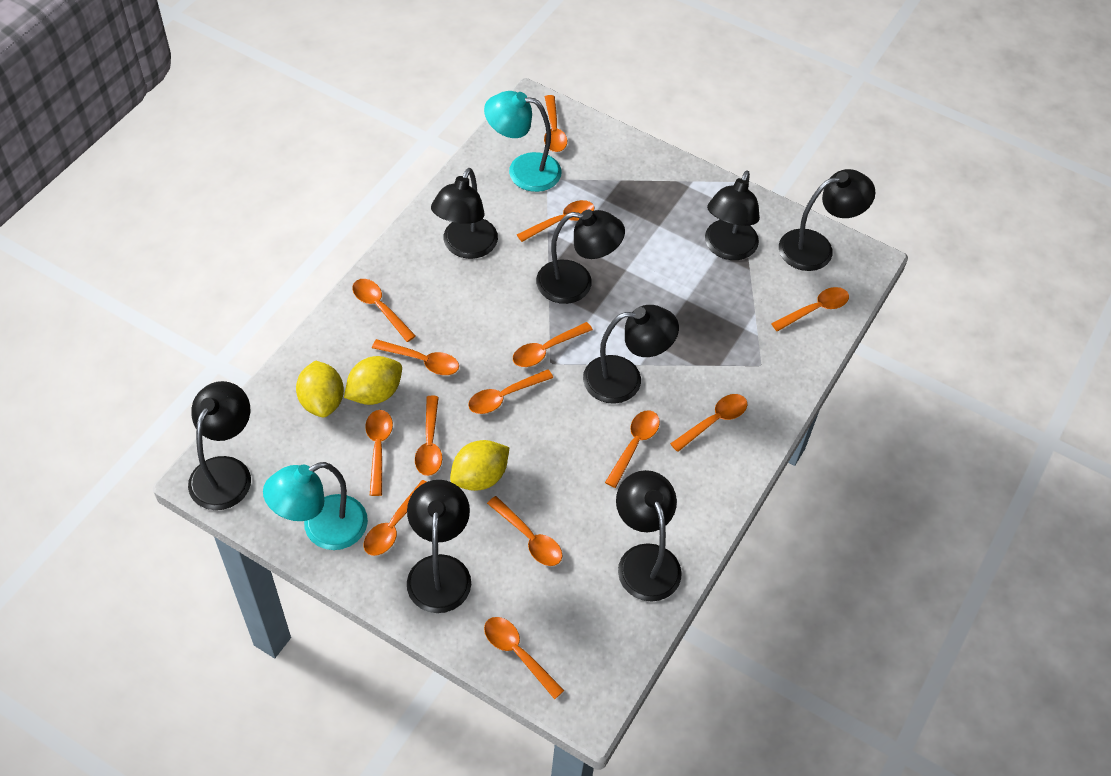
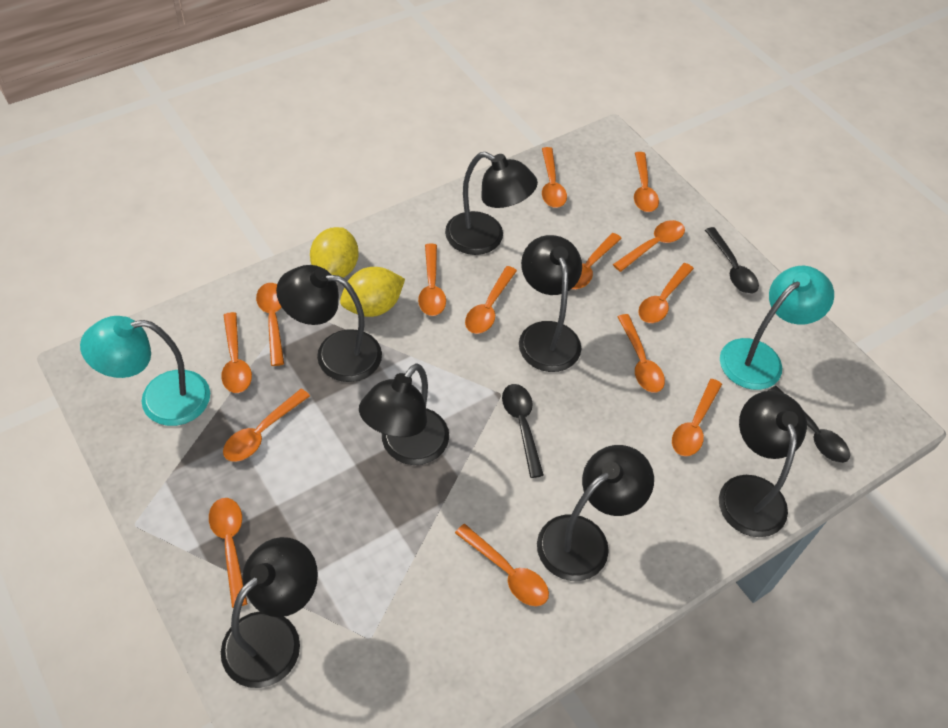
black lamp: [188,381,251,510] [407,480,471,613] [431,168,498,259] [536,209,625,304] [583,305,679,404] [616,470,682,601] [705,170,760,260] [779,169,875,271] = 8 -> [221,537,318,688] [276,265,382,382] [359,363,449,465] [445,152,538,255] [519,235,582,372] [537,445,654,581] [719,391,807,537] = 7
black spoon: none = 0 -> [502,384,544,478] [705,227,759,294] [768,386,850,463] = 3
yellow lemon: [296,360,344,417] [344,356,402,405] [450,440,510,491] = 3 -> [310,227,359,278] [340,267,405,317] = 2

